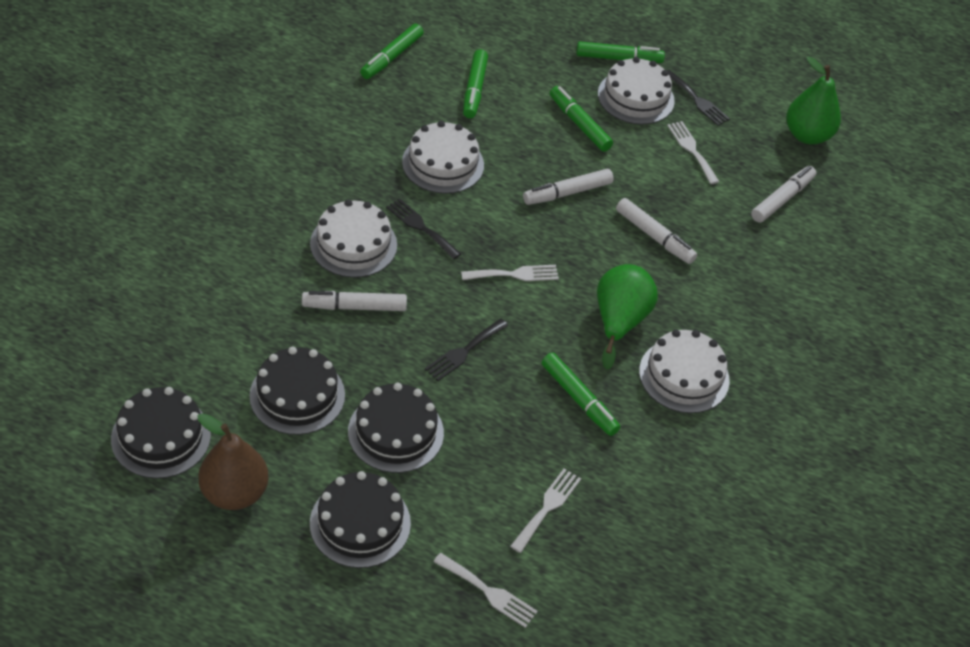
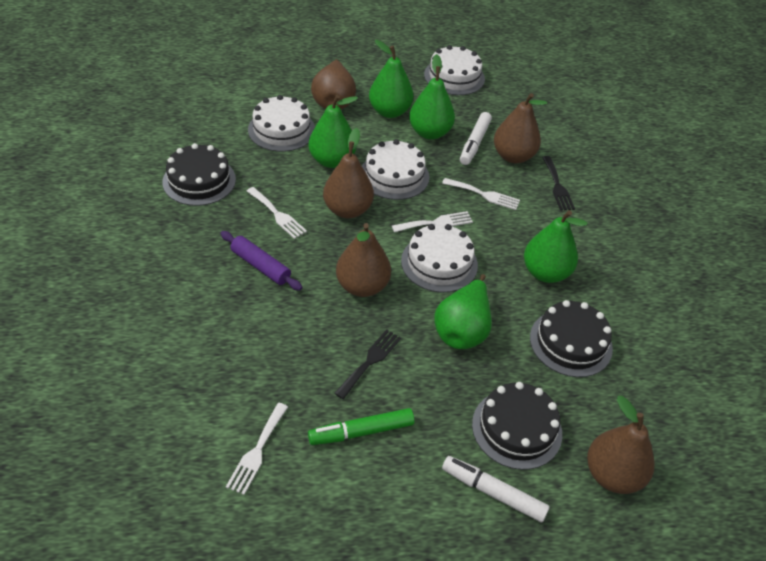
black cake: [111,387,211,479] [249,346,345,435] [310,471,411,568] [348,383,444,473] = 4 -> [162,143,236,206] [472,382,562,470] [530,300,613,377] = 3
black fork: [386,198,461,259] [425,319,508,381] [667,70,730,126] = 3 -> [334,329,401,399] [542,156,575,211] = 2
brown pear: [197,413,269,510] = 1 -> [311,59,356,110] [323,128,374,218] [336,223,391,297] [494,93,547,163] [587,396,655,494] = 5
green marker: [360,24,424,79] [463,49,488,118] [542,353,620,436] [550,86,613,152] [576,41,665,63] = 5 -> [308,408,415,445] = 1
green pear: [597,264,658,370] [786,57,841,145] = 2 -> [308,95,358,168] [369,40,414,118] [409,54,455,139] [434,274,492,349] [524,210,587,283] = 5
purple rolling pin: none = 0 -> [220,231,303,291] = 1
white marker: [302,291,407,311] [523,169,614,205] [616,198,697,264] [751,166,816,223] = 4 -> [442,456,550,522] [460,112,492,165] = 2

